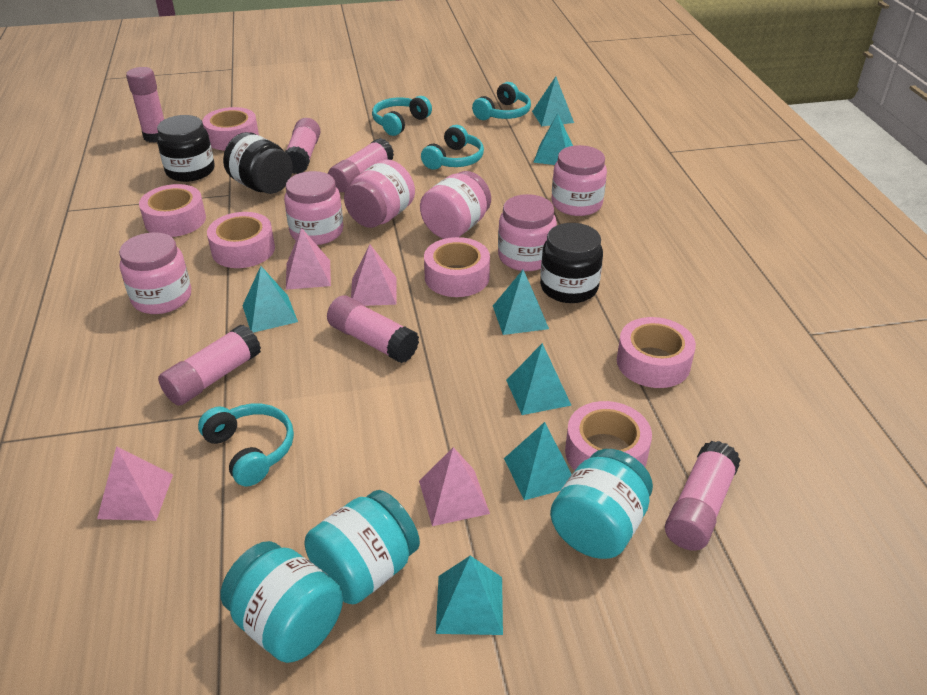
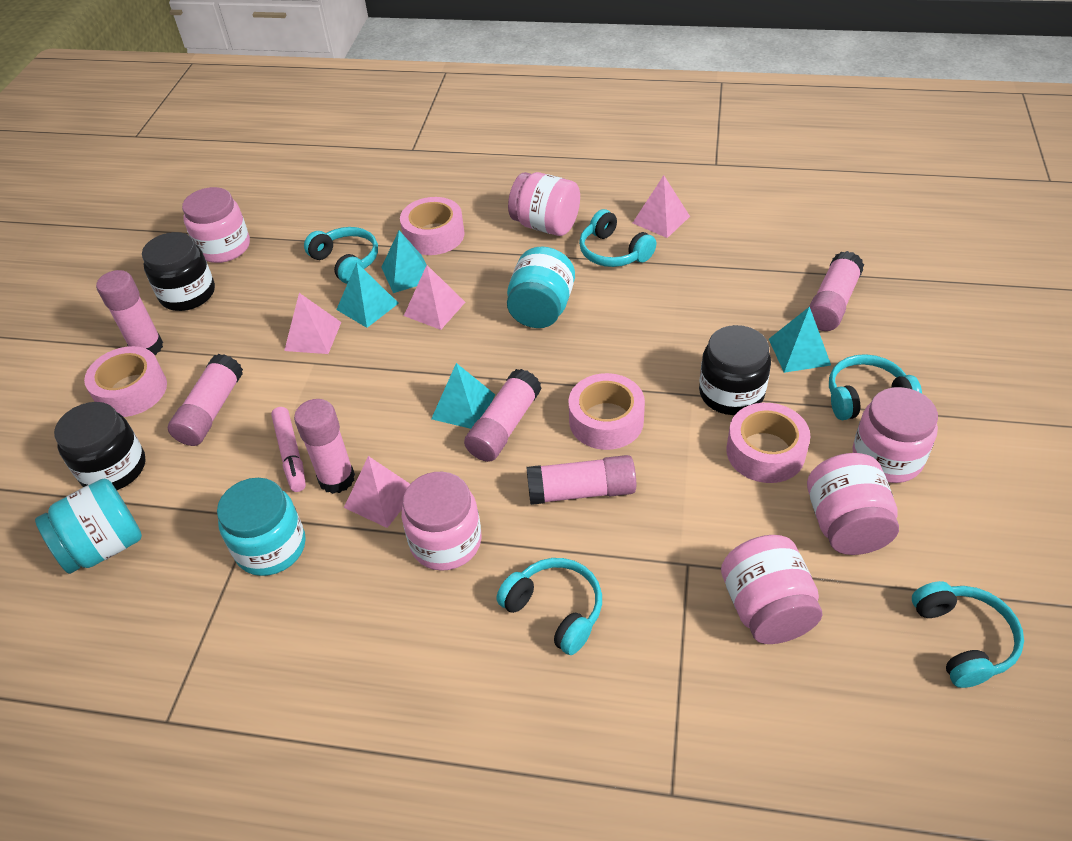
pink marker: none = 0 -> [271,407,306,492] = 1
pink tape: [139,184,206,237] [202,107,259,151] [207,212,275,268] [424,237,490,297] [565,401,652,471] [617,317,696,388] = 6 -> [84,346,167,417] [400,197,464,255] [568,373,645,450] [726,403,811,483] = 4
turquoise headphones: [198,404,294,486] [372,96,432,136] [421,125,484,170] [472,82,531,120] = 4 -> [304,227,378,284] [496,558,602,655] [579,209,656,267] [829,354,922,420] [912,581,1024,688] = 5
turquoise pyramid: [242,266,298,333] [436,556,503,635] [493,270,549,335] [504,422,572,500] [506,343,572,415] [532,77,574,126] [533,113,573,165] = 7 -> [336,263,399,328] [381,230,427,293] [431,363,495,429] [769,306,831,373] = 4

